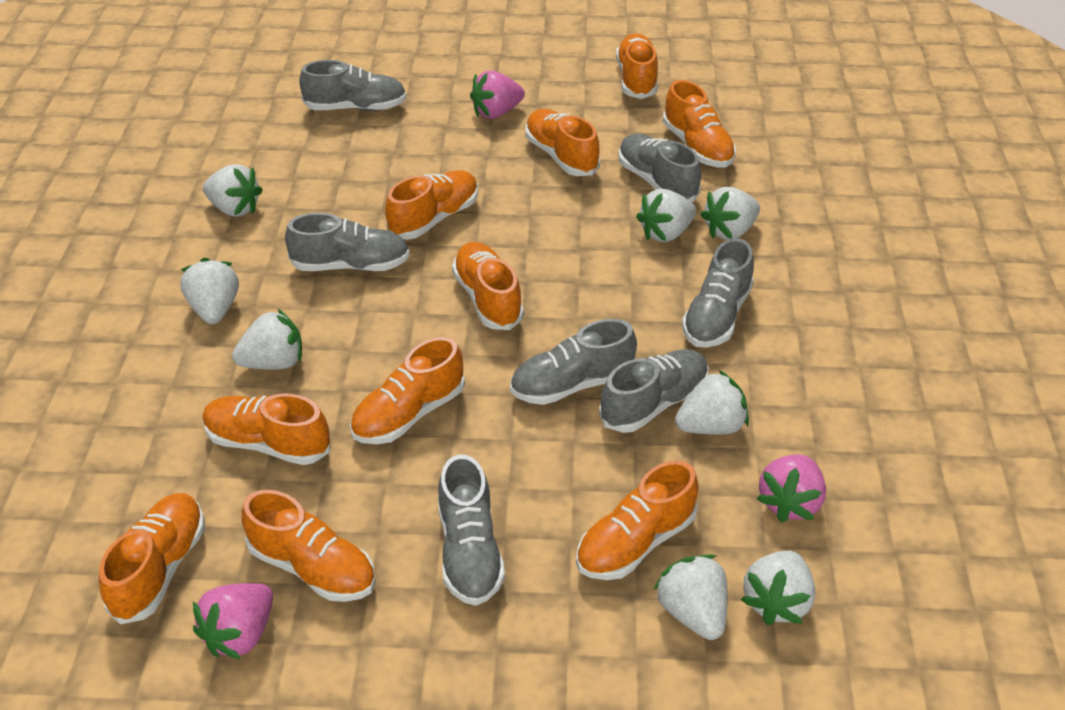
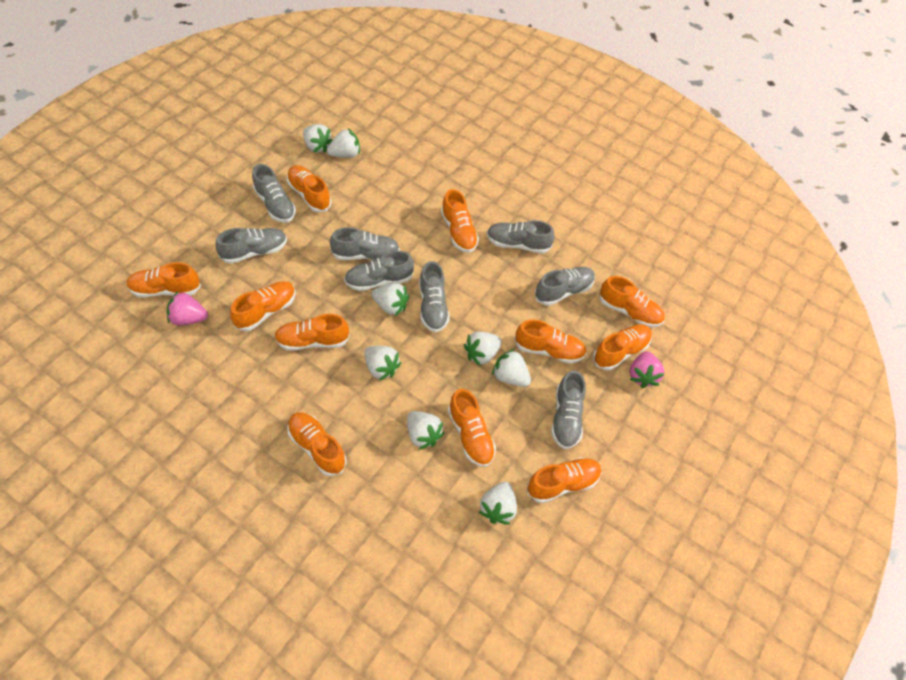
grey shoe: [285,213,410,271] [299,60,407,111] [438,454,505,606] [510,319,637,405] [599,349,709,433] [618,133,701,202] [682,238,754,348] = 7 -> [216,228,287,264] [252,164,296,223] [330,227,400,260] [344,251,414,291] [419,261,450,332] [487,220,555,254] [535,267,595,306] [551,371,586,449] = 8
orange shoe: [99,493,205,624] [202,394,330,465] [242,490,375,602] [350,337,465,444] [385,170,478,240] [452,242,524,330] [525,109,600,176] [576,460,699,580] [616,33,658,99] [663,80,736,167] = 10 -> [126,262,201,297] [230,281,296,331] [274,314,350,351] [287,165,331,212] [287,412,347,476] [441,189,479,253] [448,389,496,467] [514,319,587,364] [527,457,602,503] [593,324,652,370] [599,276,665,328] = 11
pink strawberry: [193,583,273,660] [470,71,525,119] [756,455,826,522] = 3 -> [167,291,208,326] [630,351,664,388] = 2

